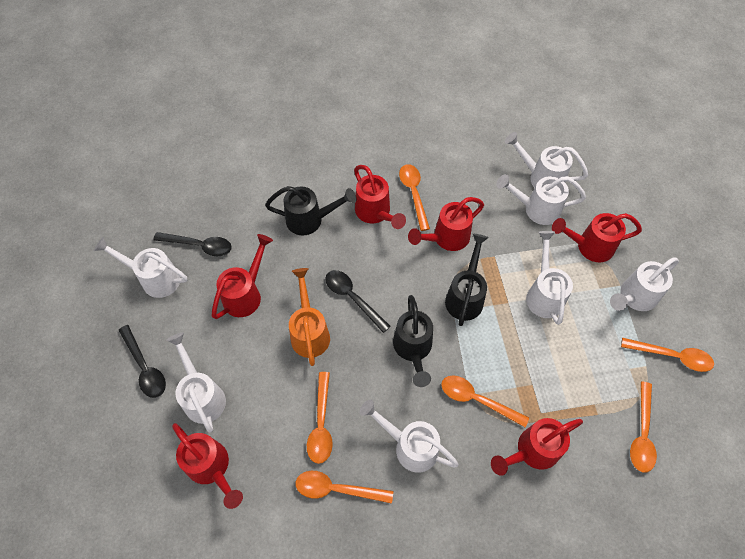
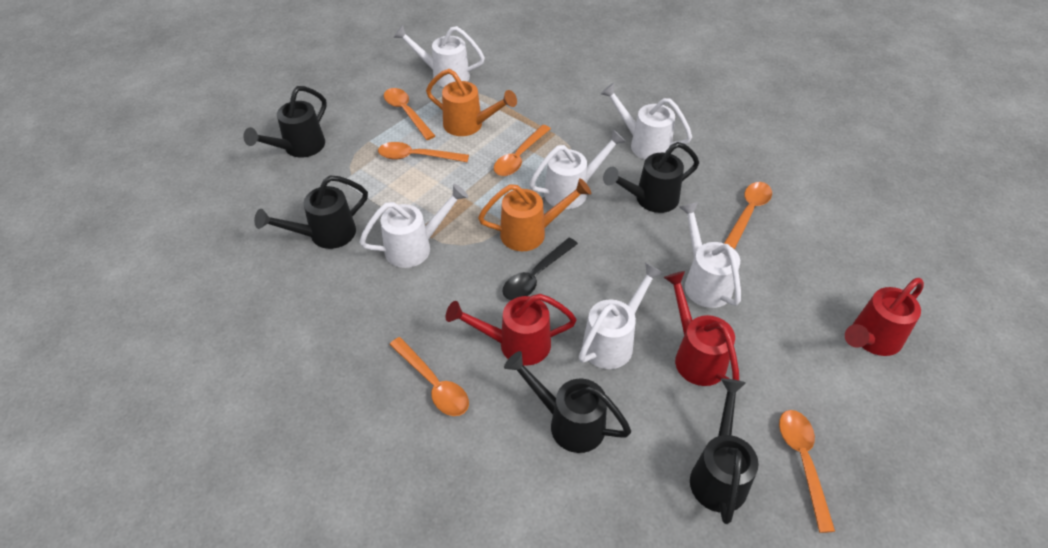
black spoon: [118,325,166,398] [153,232,232,256] [325,270,391,333] = 3 -> [502,238,578,300] = 1
black watering can: [265,186,357,235] [393,295,433,387] [445,234,489,326] = 3 -> [243,86,327,158] [254,175,368,249] [504,351,631,453] [603,142,699,213] [690,378,759,524] = 5
orange watering can: [289,268,330,366] = 1 -> [426,69,517,136] [478,178,591,251] = 2
red watering can: [172,423,243,509] [212,234,273,319] [354,165,406,229] [408,197,484,251] [491,418,583,476] [552,213,642,262] = 6 -> [446,294,576,366] [664,271,739,386] [845,278,924,356] = 3
white watering can: [94,237,188,298] [167,332,226,433] [359,399,459,473] [496,174,586,225] [505,132,588,188] [526,231,573,325] [610,258,679,311] = 7 -> [359,184,468,268] [393,25,485,87] [529,129,626,209] [579,262,664,369] [600,83,692,160] [679,202,741,308] = 6

